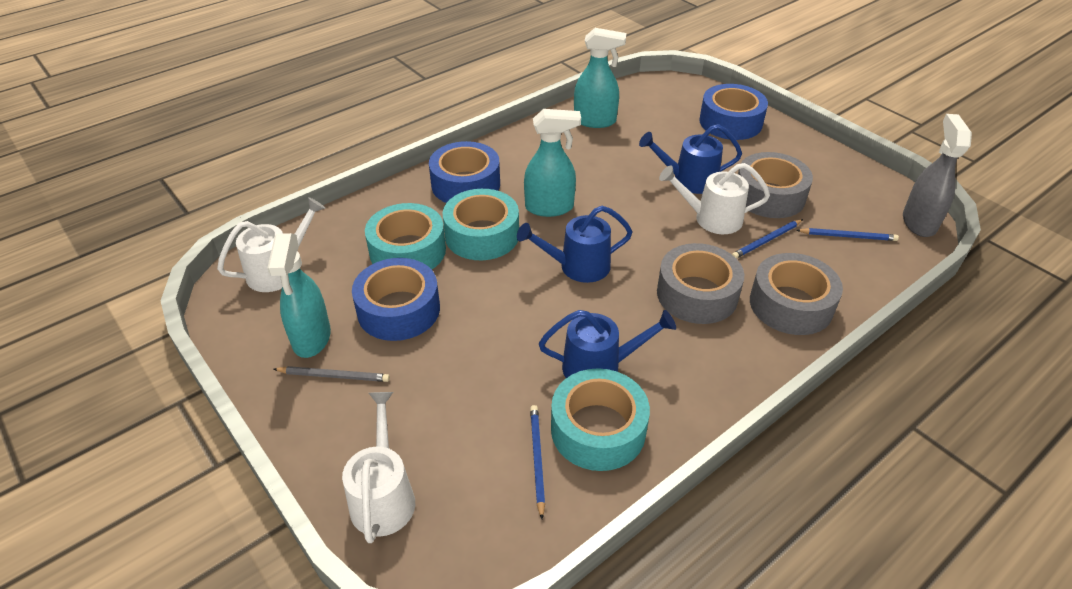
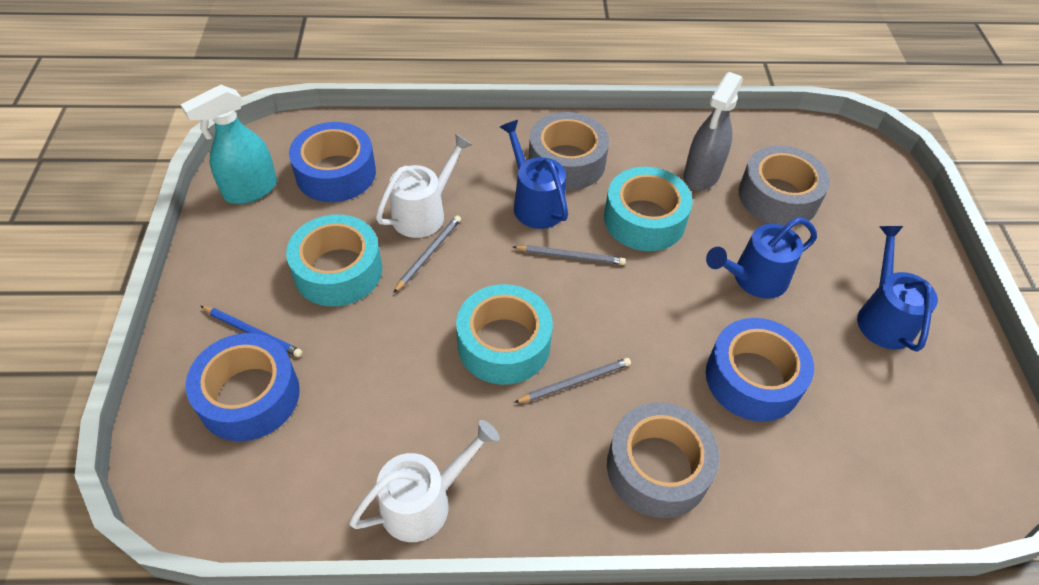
blue pencil: [530,405,545,519] [732,219,803,259] [796,228,899,241] = 3 -> [201,306,302,357] = 1
grey pencil: [274,366,390,382] = 1 -> [393,215,461,293] [513,245,626,265] [514,358,631,403] = 3
turquoise spray bottle: [267,233,331,358] [524,109,581,217] [574,28,626,128] = 3 -> [181,85,277,204] = 1
white watering can: [217,197,325,292] [342,392,415,543] [659,163,770,234] = 3 -> [349,420,500,542] [376,134,473,238] = 2

